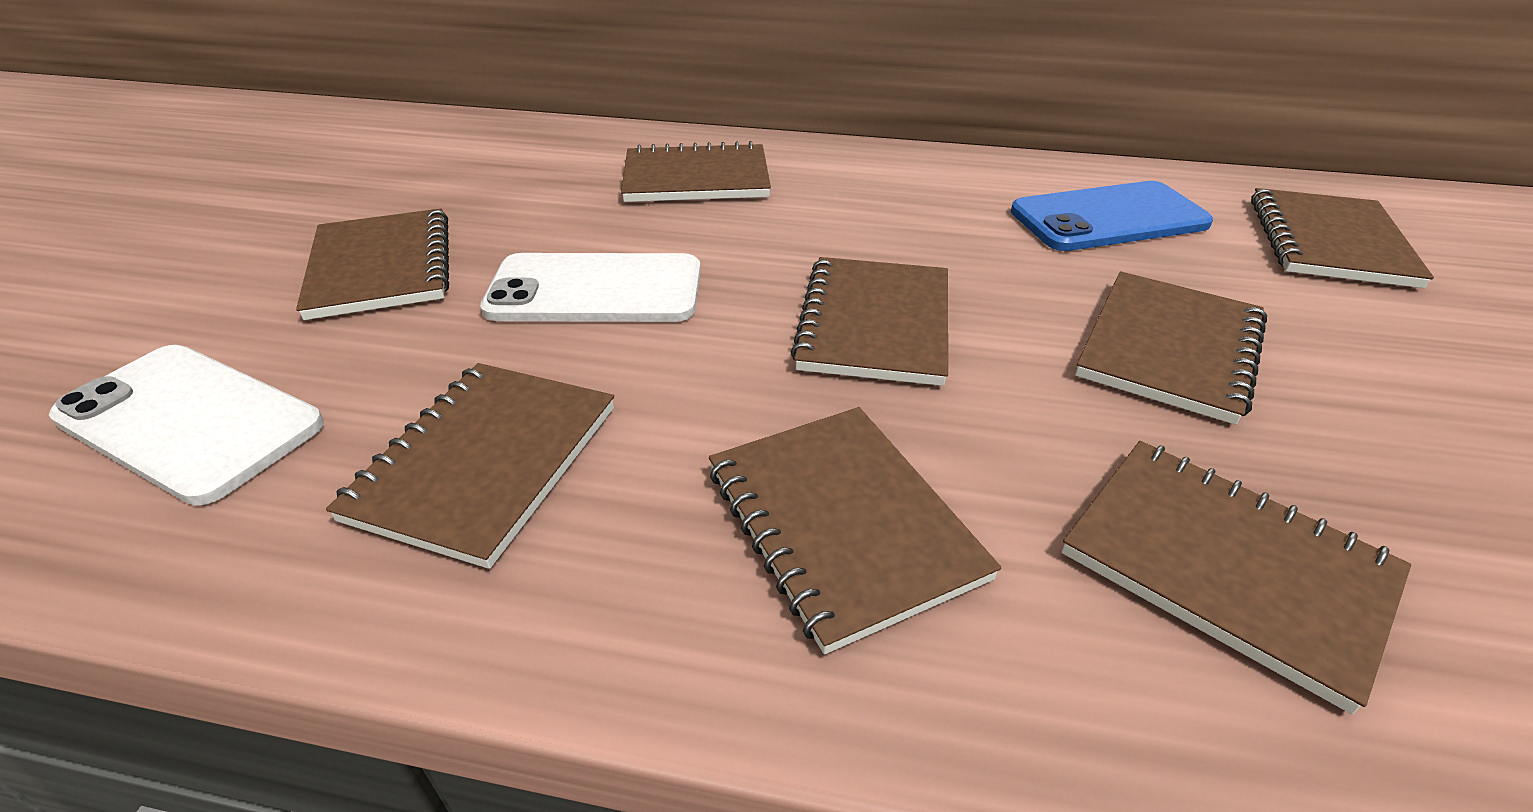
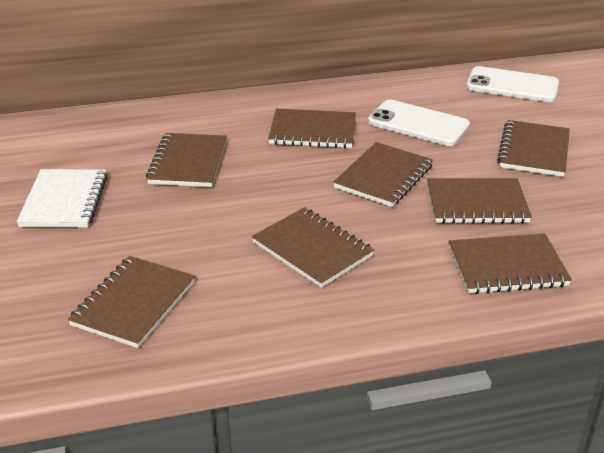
blue phone: [1011,181,1213,251] = 1 -> none = 0
white notebook: none = 0 -> [16,169,108,228] = 1

